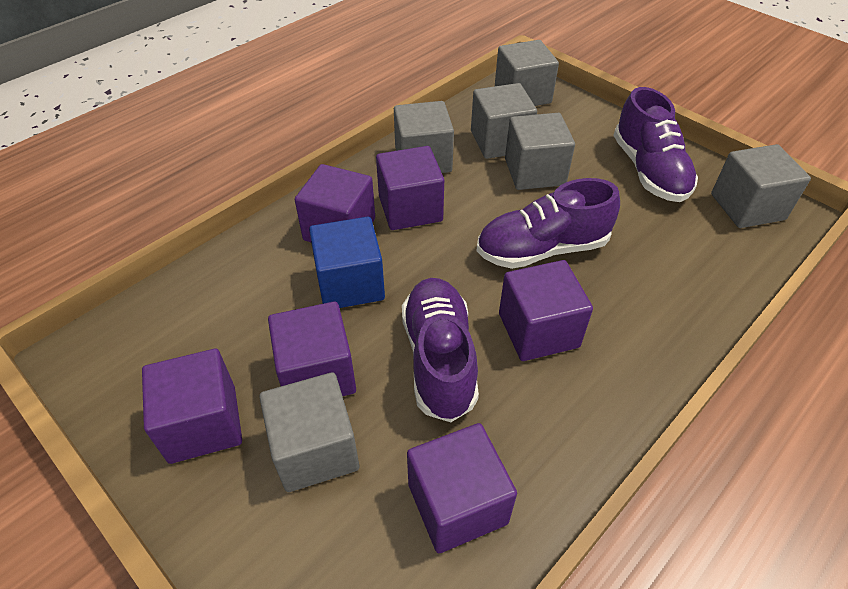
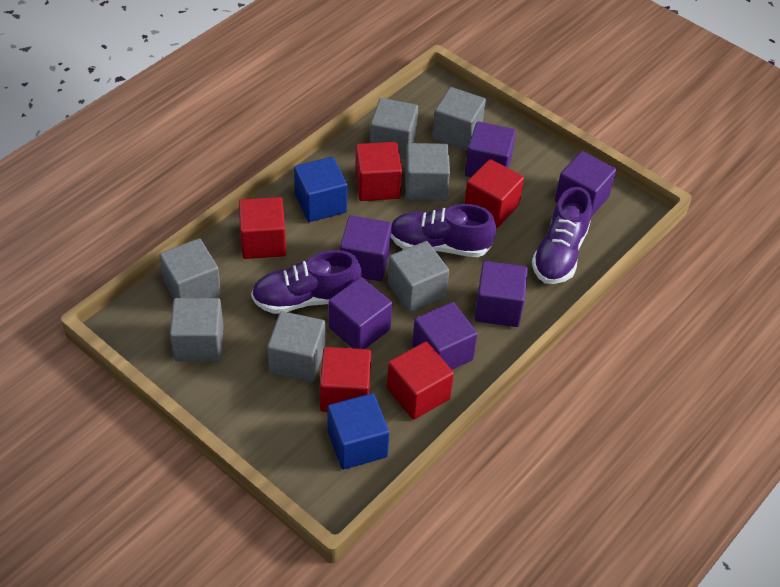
blue cube: [309,217,385,308] = 1 -> [294,157,347,222] [328,393,390,469] = 2
grey cube: [259,372,359,492] [394,101,454,173] [471,83,537,159] [495,40,559,106] [505,113,575,190] [711,144,811,228] = 6 -> [159,238,221,298] [170,298,224,362] [267,311,325,382] [370,98,418,159] [388,241,449,312] [405,143,450,201] [432,87,486,150] = 7
red cube: none = 0 -> [239,197,286,259] [320,347,371,412] [355,142,402,201] [387,342,454,420] [464,159,524,228] = 5

